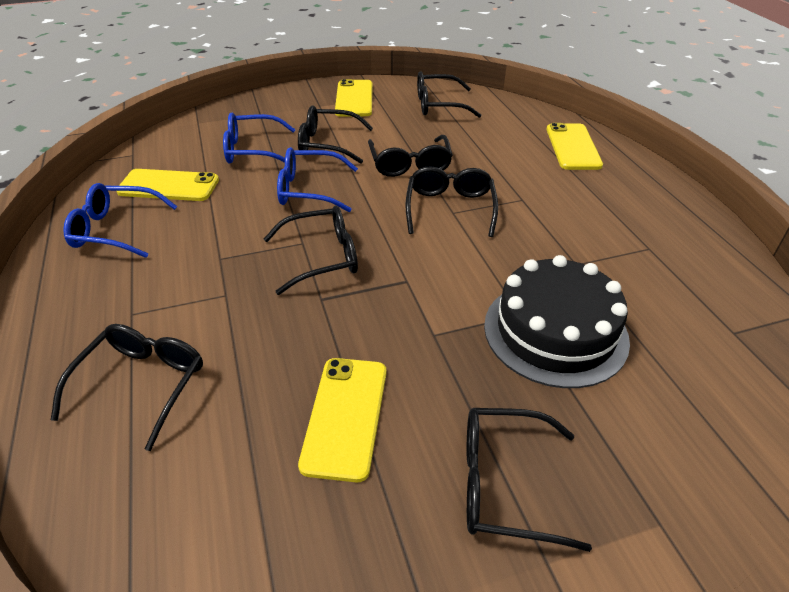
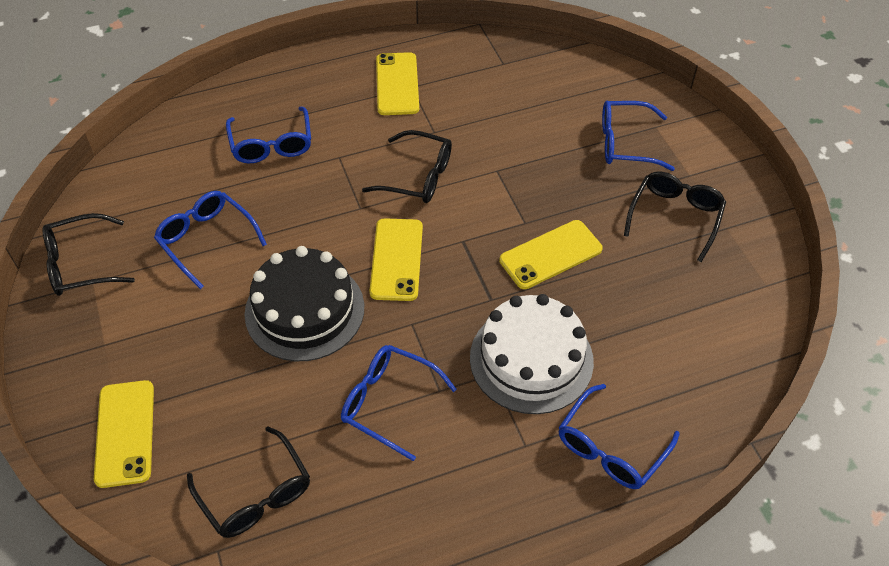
black glasses: [51,324,203,451] [264,206,358,295] [298,106,373,164] [368,135,453,177] [405,166,498,237] [417,72,481,118] [467,408,592,552] = 7 -> [42,213,135,296] [187,427,310,538] [362,130,452,203] [624,172,726,262] = 4
blue glasses: [63,183,177,258] [223,113,296,164] [277,147,358,212] = 3 -> [154,191,267,289] [226,107,311,163] [341,345,457,461] [559,384,680,489] [602,101,675,171] = 5
white cake: none = 0 -> [470,294,594,414] = 1

